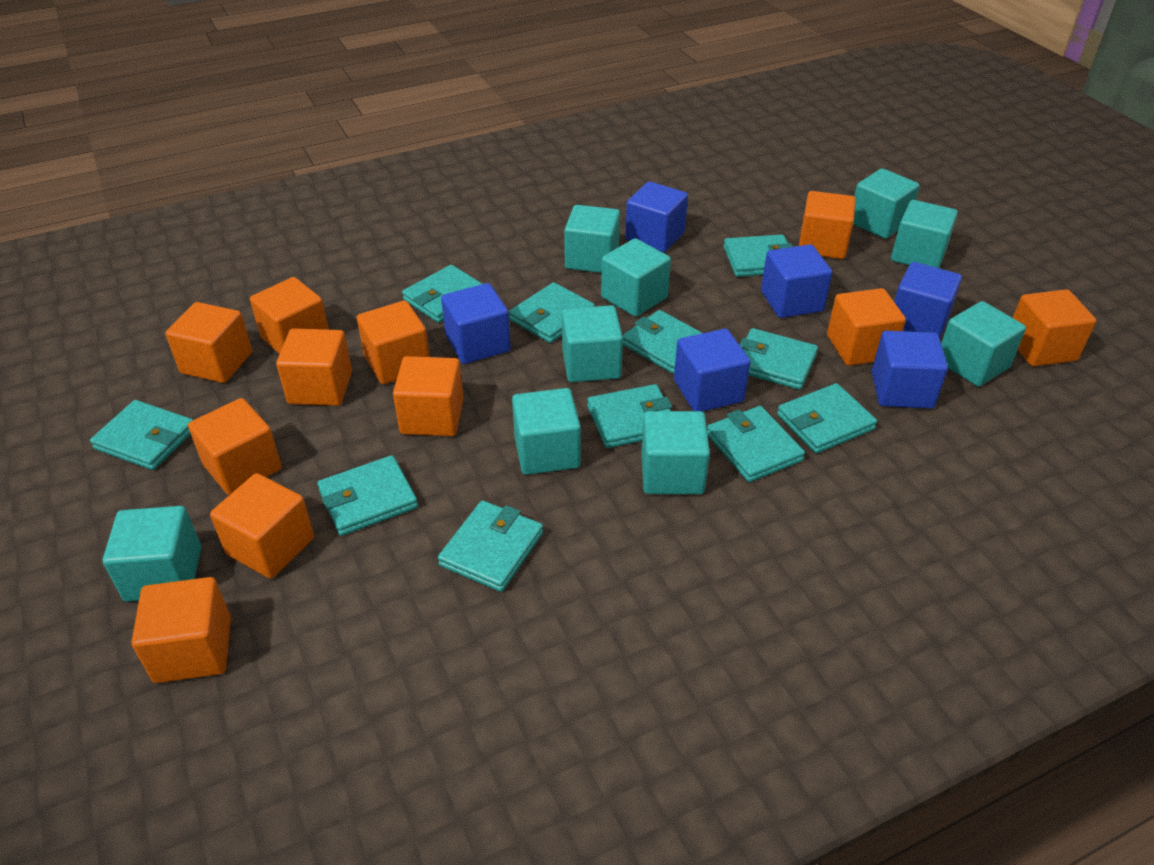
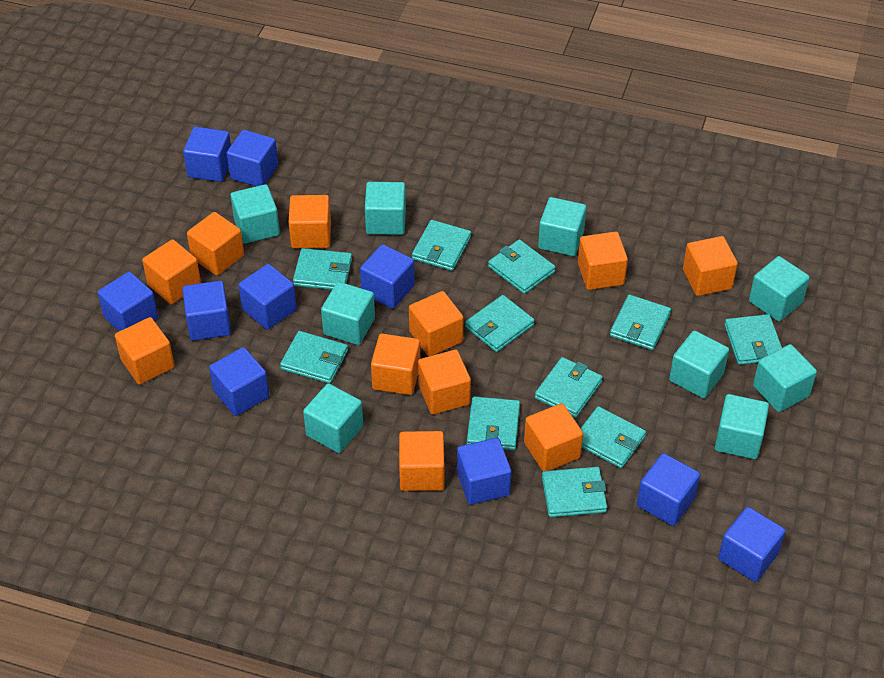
blue cube: [441,283,511,364] [625,181,688,252] [674,329,750,412] [761,244,832,318] [872,331,948,409] [894,262,962,339] = 6 -> [98,272,158,331] [182,281,231,341] [183,127,231,182] [209,347,269,416] [226,130,278,186] [239,264,297,330] [360,244,415,309] [457,438,512,505] [637,453,700,526] [718,507,785,582] = 10

